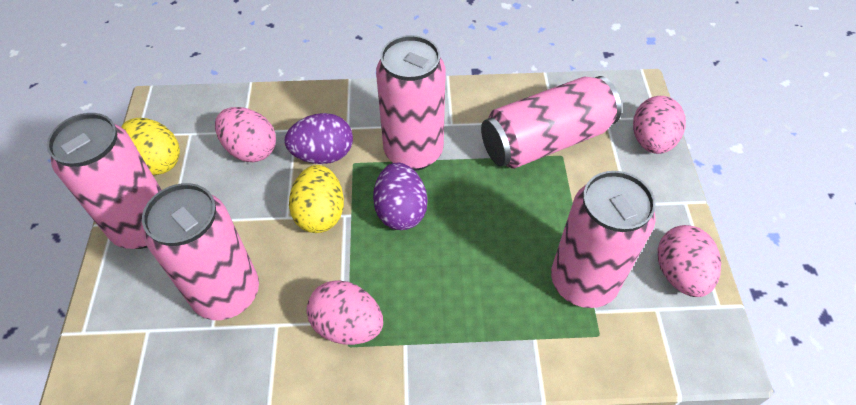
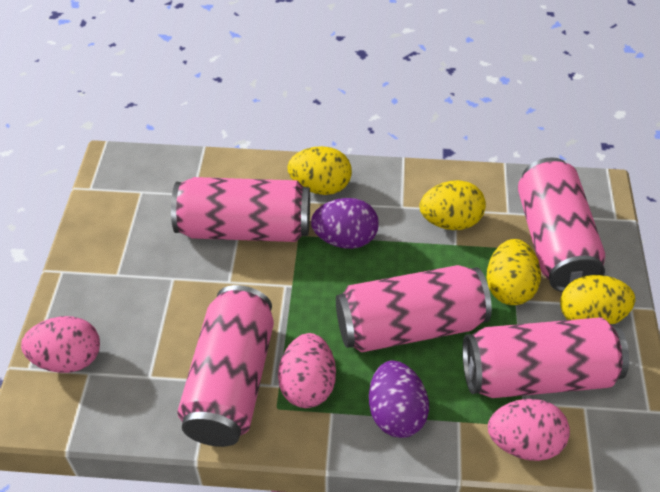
pink egg: [215,107,276,162] [307,280,383,345] [633,96,686,154] [658,225,721,297] = 4 -> [21,316,100,373] [278,333,336,408] [488,399,570,461] = 3
yellow egg: [121,118,180,175] [289,165,344,233] = 2 -> [287,146,352,195] [420,180,486,230] [487,239,541,305] [560,275,635,324] = 4

